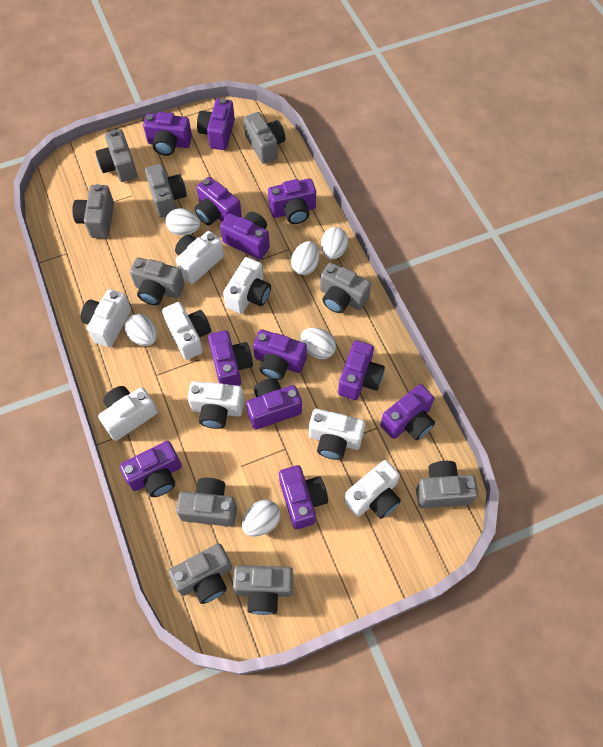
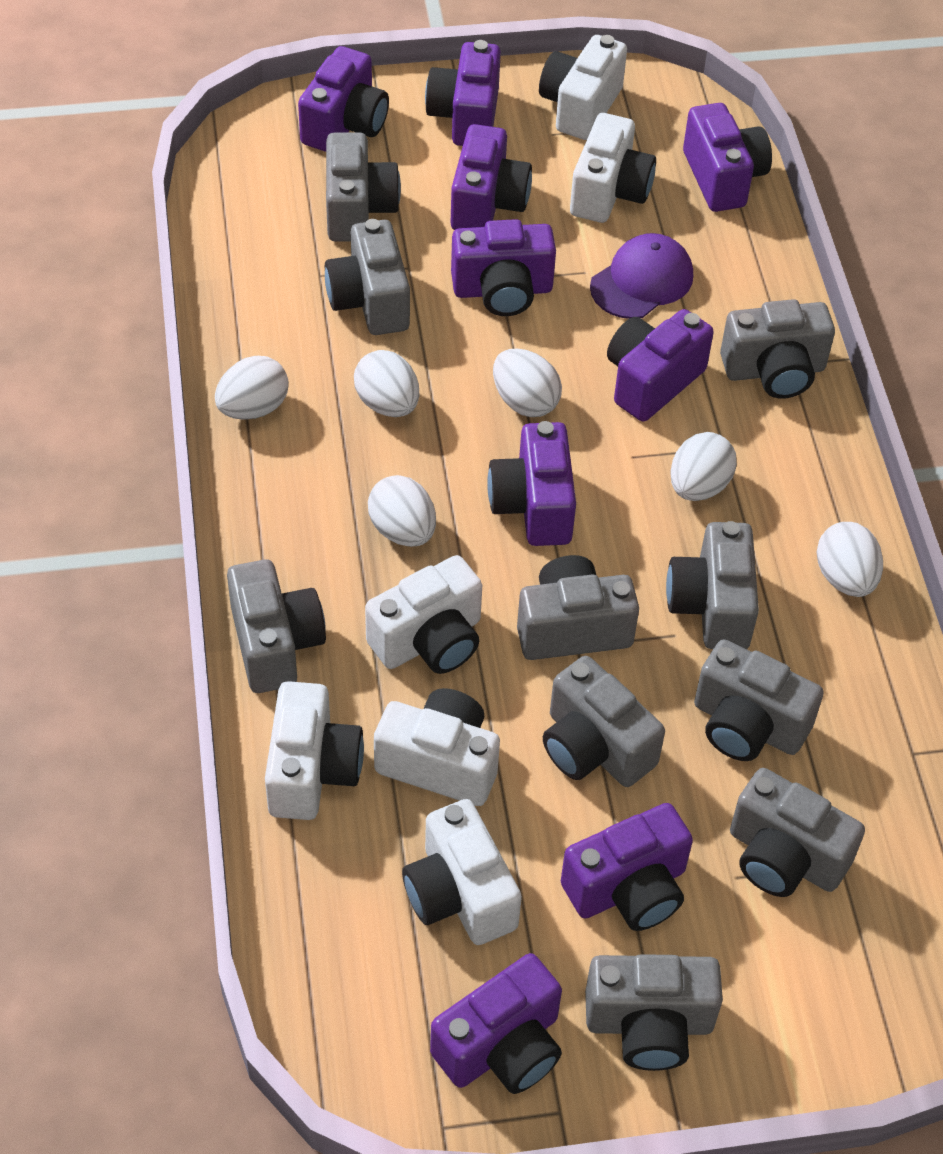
purple camera: [120,441,182,497] [143,112,192,156] [195,177,242,226] [197,98,235,150] [208,330,253,386] [220,212,270,260] [246,378,302,430] [253,329,307,380] [268,178,316,224] [279,465,328,529] [338,340,385,400] [380,384,435,440] = 12 -> [298,46,389,152] [425,40,501,146] [430,953,562,1094] [451,124,532,230] [451,219,556,316] [487,421,576,546] [561,803,693,931] [607,309,714,422] [683,103,772,212] = 9
purple cap: none = 0 -> [590,233,693,319] = 1
white camera: [81,289,131,347] [98,386,158,441] [162,302,211,360] [175,231,224,284] [187,381,244,429] [223,257,271,314] [309,409,365,460] [344,460,401,519] = 8 -> [265,681,364,820] [365,555,482,674] [374,688,500,806] [402,799,522,945] [539,35,627,140] [570,113,656,223] = 6

